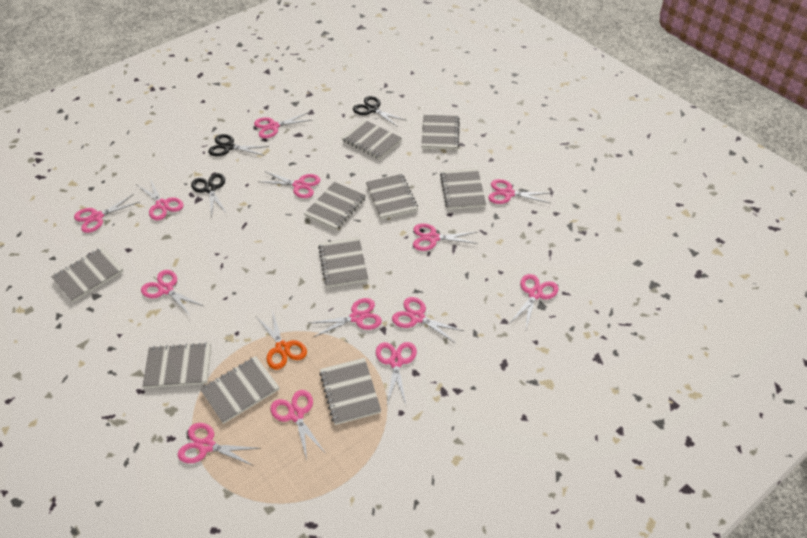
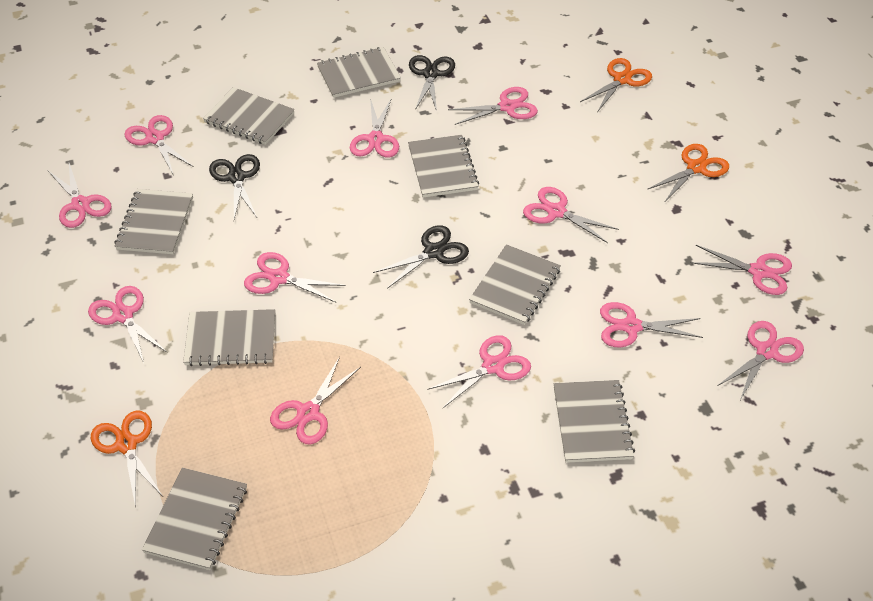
grey notebook: [51,247,124,302] [142,342,211,388] [200,356,280,424] [304,182,366,230] [318,237,368,288] [319,358,381,425] [342,120,402,159] [366,174,418,219] [421,115,460,150] [440,168,486,210] = 10 -> [114,189,193,254] [142,467,247,570] [183,309,276,366] [203,87,295,145] [317,47,401,98] [408,135,479,198] [469,244,561,325] [554,380,635,463] = 8
orange scissors: [257,310,307,370] = 1 -> [91,411,162,507] [580,58,652,111] [648,144,729,203] = 3
pink scissors: [74,194,140,233] [137,178,183,221] [141,270,203,317] [178,423,261,466] [254,112,312,138] [259,171,321,198] [270,390,326,460] [310,298,382,337] [376,342,417,404] [392,297,463,344] [413,223,478,251] [488,179,550,204] [509,274,558,328] = 13 -> [47,163,112,228] [88,286,168,363] [124,115,194,176] [244,252,346,302] [270,357,361,445] [350,98,399,158] [427,335,531,408] [448,87,538,125] [523,187,619,243] [600,302,703,347] [691,245,792,295] [717,321,804,400] = 12

